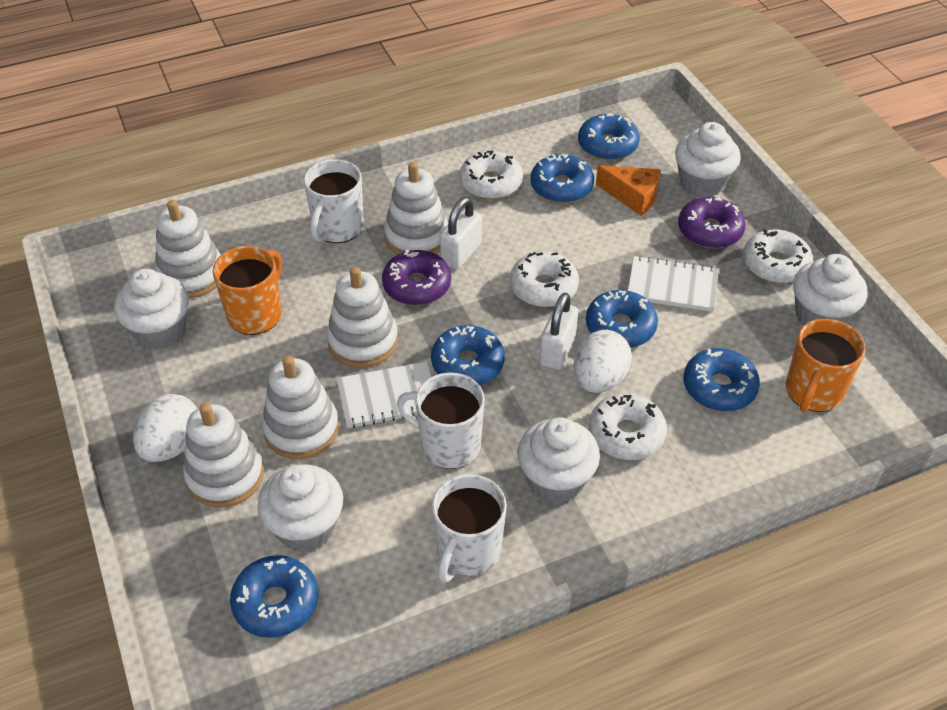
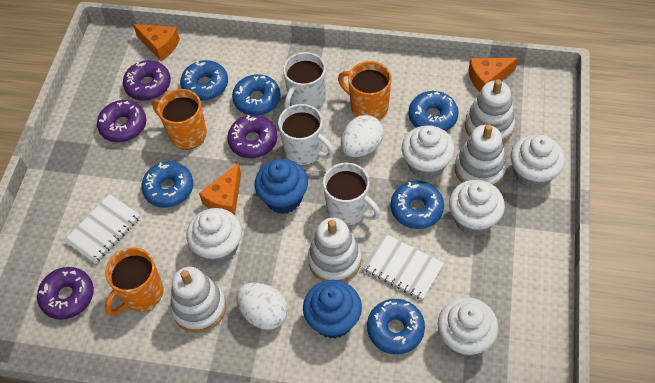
blue cupcake: none = 0 -> [255,159,308,214] [303,280,362,339] = 2
orange cheese: [596,165,661,216] = 1 -> [133,24,180,61] [199,163,241,215] [468,58,518,92] = 3
orange mug: [213,246,282,335] [786,319,866,412] = 2 -> [105,247,164,315] [152,89,207,150] [338,61,392,120] = 3
purple donut: [382,250,451,305] [678,197,746,248] = 2 -> [37,267,94,320] [97,100,147,142] [123,60,171,101] [227,115,278,158] = 4
white donut: [459,151,523,199] [510,252,579,307] [589,393,667,460] [743,229,813,283] = 4 -> none = 0
white padlock: [440,197,482,270] [539,293,578,370] = 2 -> none = 0
white stacking toy: [155,200,221,299] [183,403,264,507] [262,356,339,459] [327,266,398,368] [384,162,448,255] = 5 -> [170,267,226,333] [308,218,361,282] [455,124,506,187] [465,79,515,143] = 4

